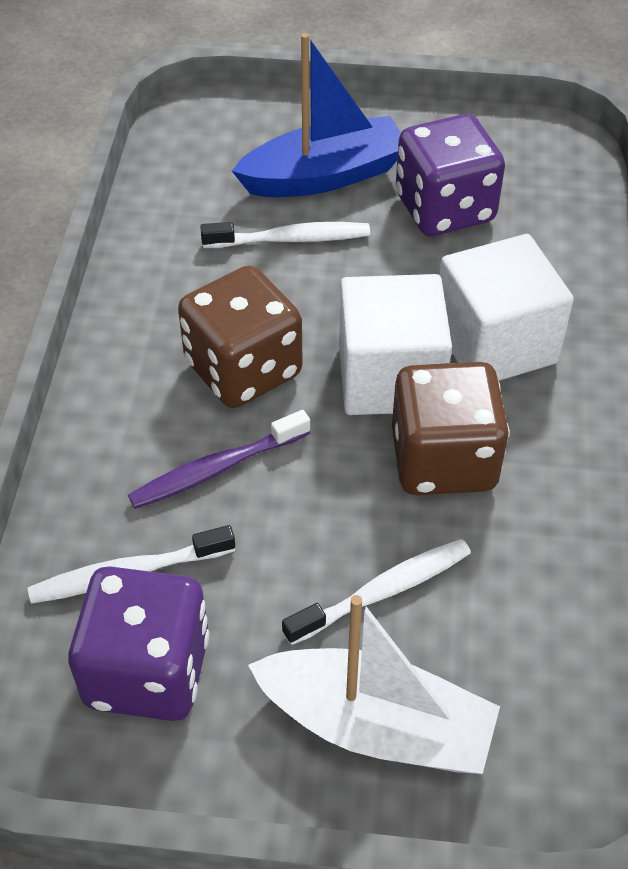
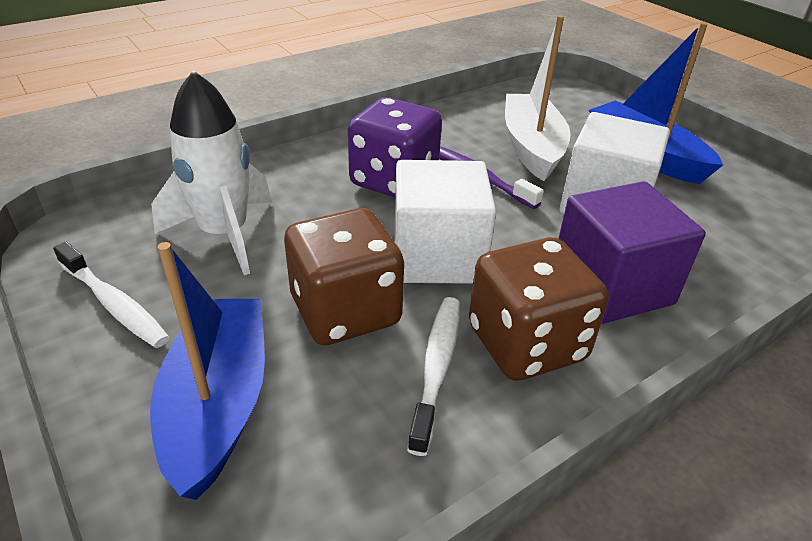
blue boat: [232,33,401,197] = 1 -> [150,242,265,500] [589,22,723,184] = 2
purple cube: none = 0 -> [558,181,706,324] = 1
purple dice: [68,566,209,721] [396,114,505,236] = 2 -> [348,97,442,198] = 1
white rocket: none = 0 -> [151,70,272,275] = 1
white toothbrush: [27,525,235,604] [200,222,370,248] [282,539,471,645] = 3 -> [53,242,170,348] [407,297,459,456] = 2

